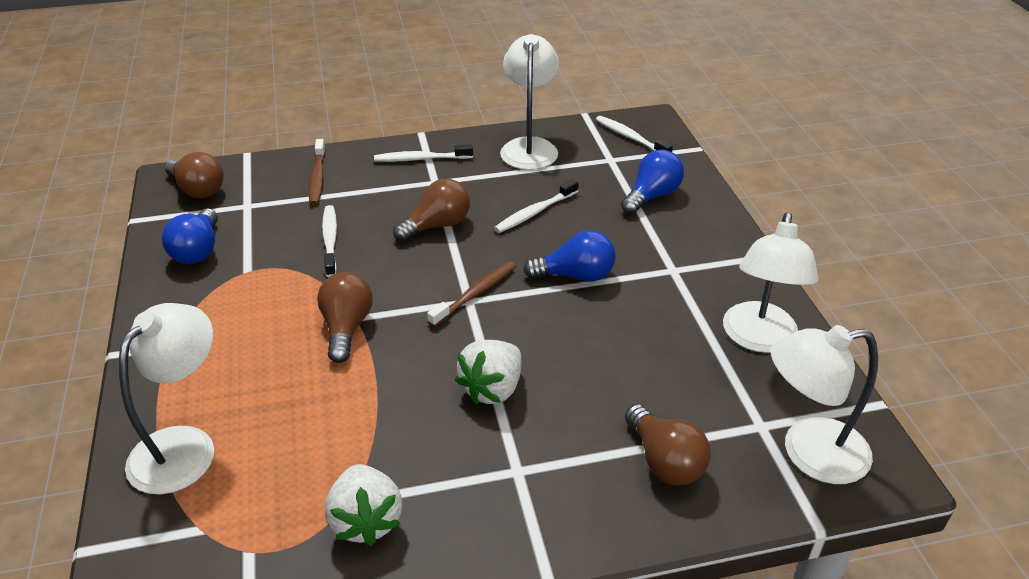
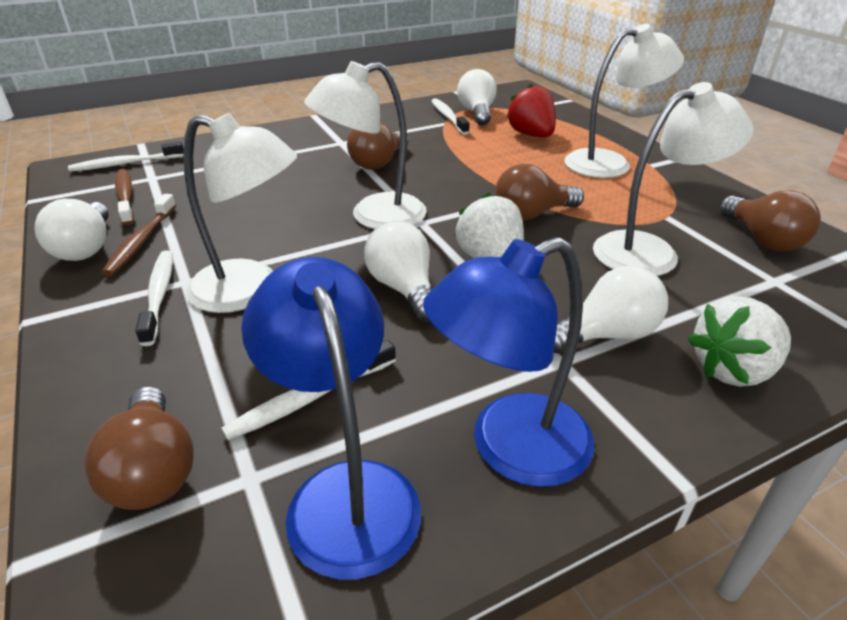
blue lamp: none = 0 -> [241,257,421,580] [423,237,594,487] = 2
blue light bulb: [162,208,218,264] [523,230,616,282] [621,150,684,214] = 3 -> none = 0
red strawberry: none = 0 -> [506,84,556,137] = 1
white light bulb: none = 0 -> [34,199,109,261] [364,221,432,322] [457,69,497,125] [554,266,668,354] = 4

